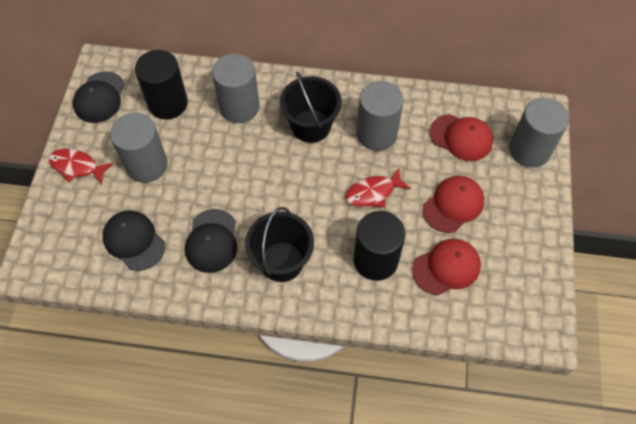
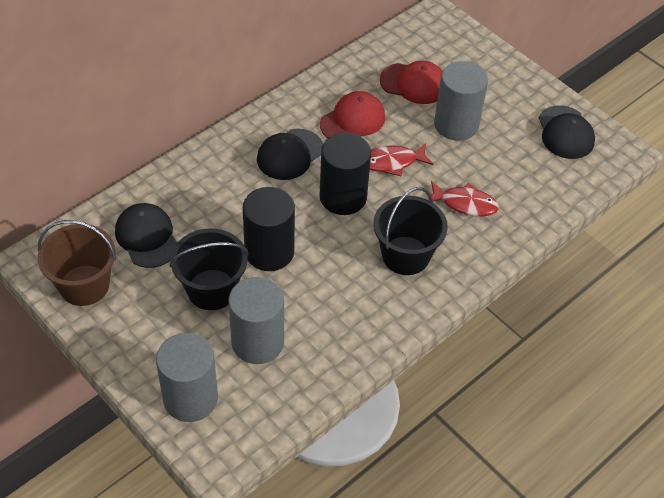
brown bucket: none = 0 -> [38,220,116,306] = 1
grey cylinder: [110,113,168,183] [212,53,260,123] [357,81,404,151] [509,98,569,168] = 4 -> [156,333,218,422] [229,277,284,364] [434,61,488,141] = 3
red cap: [412,239,481,295] [423,176,484,233] [430,114,493,161] = 3 -> [320,91,385,138] [380,61,443,104] = 2

